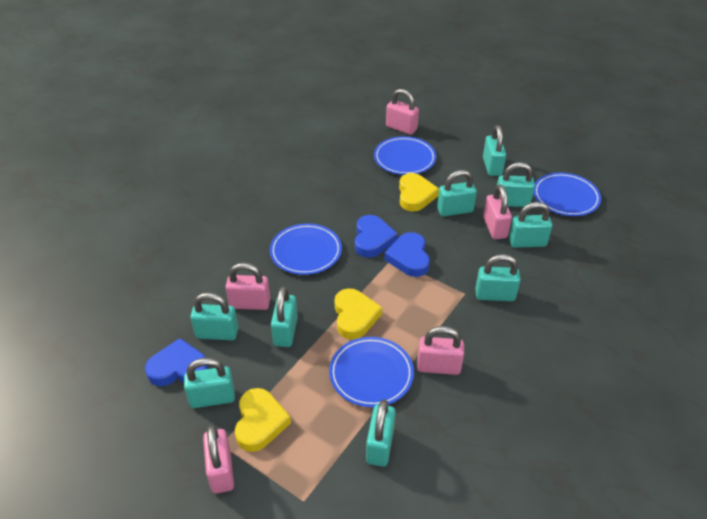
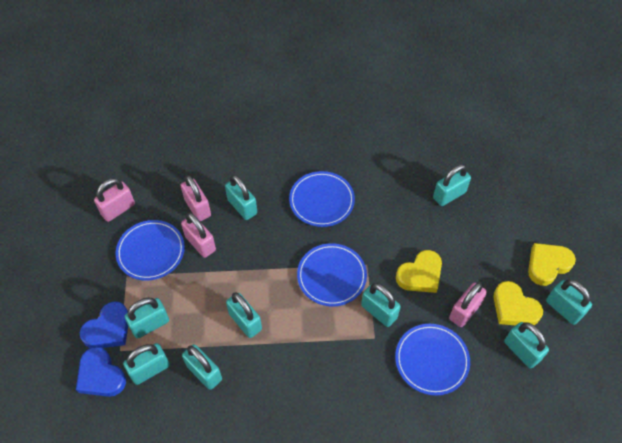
blue heart: [145,338,209,386] [355,215,398,258] [384,232,430,277] = 3 -> [76,347,126,397] [80,301,128,348] = 2
pink padlock: [203,425,234,494] [226,263,270,310] [386,89,419,135] [417,326,464,375] [483,185,512,239] = 5 -> [94,178,135,222] [181,175,211,221] [181,212,216,258] [449,282,487,327] = 4

